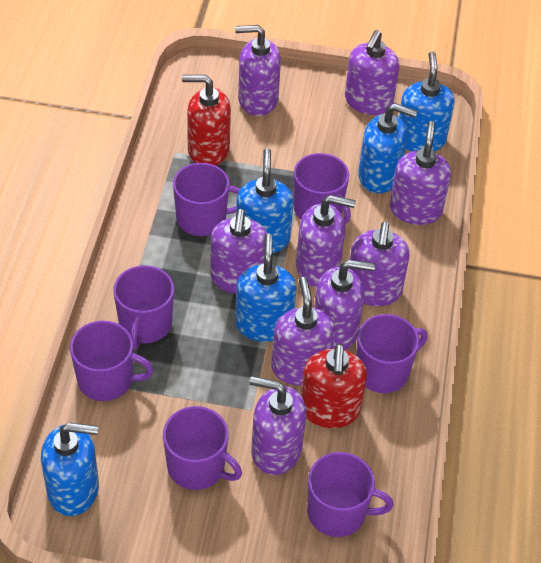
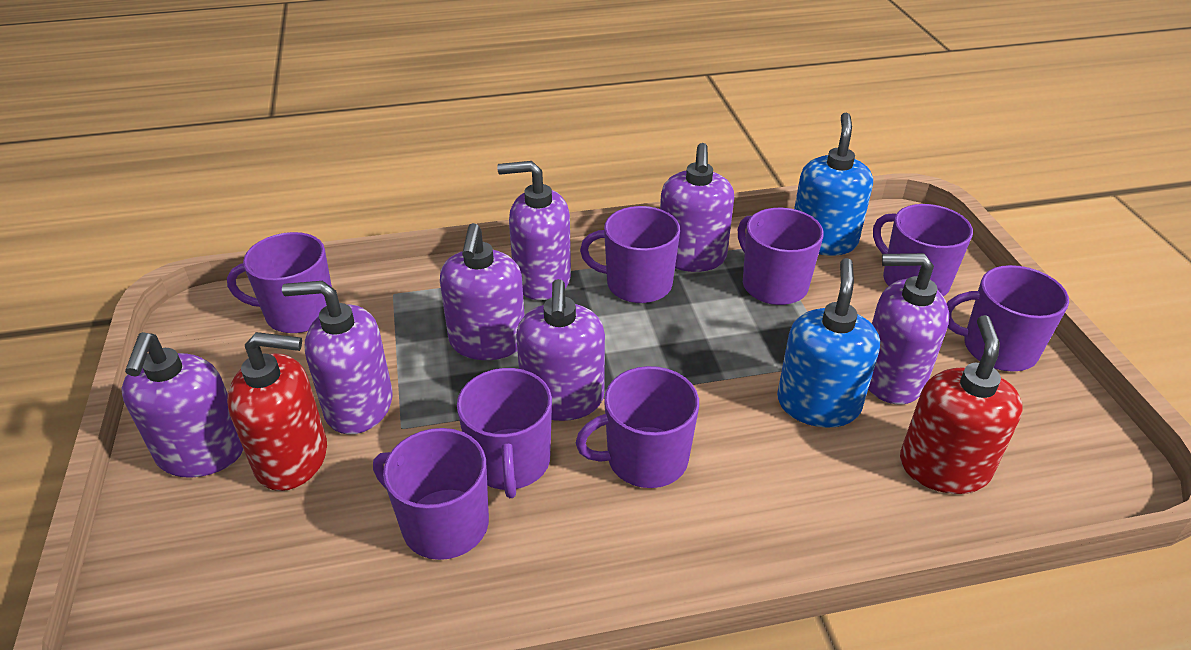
blue soap dispenser: [41,422,99,516] [235,233,297,342] [236,148,294,253] [358,103,418,193] [399,51,454,152] = 5 -> [777,258,880,428] [794,112,873,256] = 2
purple mug: [70,321,154,401] [113,265,174,349] [163,406,242,490] [173,163,240,236] [294,153,351,224] [307,452,394,537] [356,314,428,393] = 7 -> [227,232,332,333] [373,428,489,560] [457,368,552,498] [576,366,699,488] [580,206,680,303] [738,208,824,305] [873,204,973,296] [947,265,1069,371] = 8
purple soap dispenser: [210,209,268,294] [235,25,281,116] [250,376,306,475] [272,277,335,386] [296,195,356,287] [314,260,375,350] [345,30,399,115] [349,222,410,306] [390,121,451,225] = 9 -> [121,332,244,478] [282,281,393,435] [440,223,525,360] [497,161,571,300] [516,279,605,421] [660,143,734,272] [868,253,949,405] = 7

